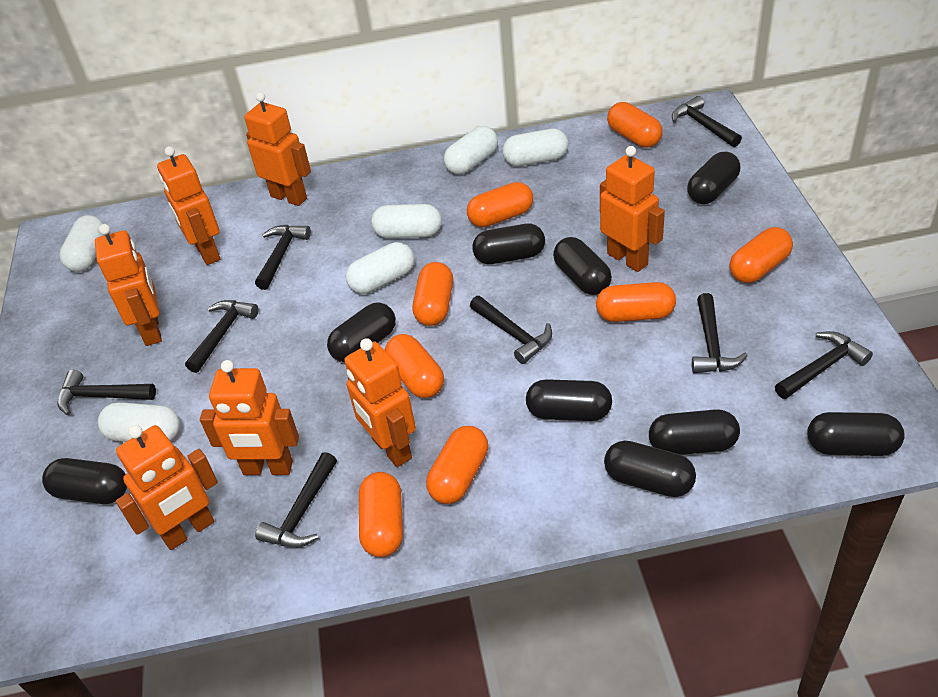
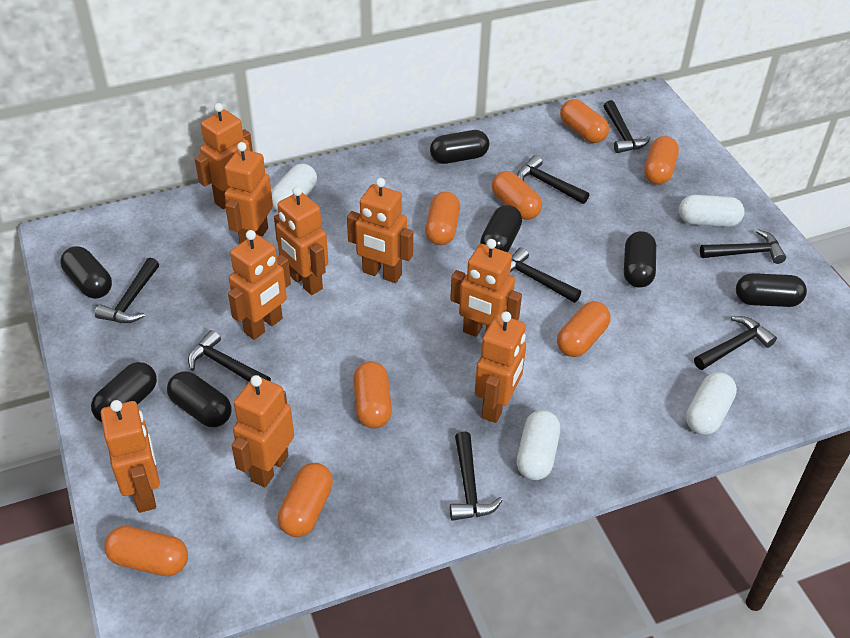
black capsule: [42,458,127,504] [327,302,396,362] [472,223,545,264] [526,379,612,421] [553,237,612,295] [604,440,696,497] [649,409,740,455] [687,152,740,204] [807,412,905,456] = 9 -> [60,246,112,299] [91,362,157,422] [167,371,231,427] [430,130,489,164] [480,205,522,252] [624,231,656,287] [736,273,807,307] = 7
orange robot: [95,224,162,346] [116,425,218,550] [157,146,220,265] [200,360,299,475] [244,92,311,206] [344,338,416,467] [600,146,665,272] = 7 -> [100,400,160,513] [195,103,253,209] [224,142,273,243] [228,230,291,340] [232,375,294,487] [274,186,328,295] [347,178,413,283] [450,239,522,337] [475,312,526,423] = 9
white capsule: [60,215,104,272] [98,402,180,442] [346,242,414,294] [371,204,442,238] [444,126,498,174] [503,128,568,166] = 6 -> [271,163,317,211] [517,410,560,480] [679,195,744,227] [686,372,737,435] = 4

